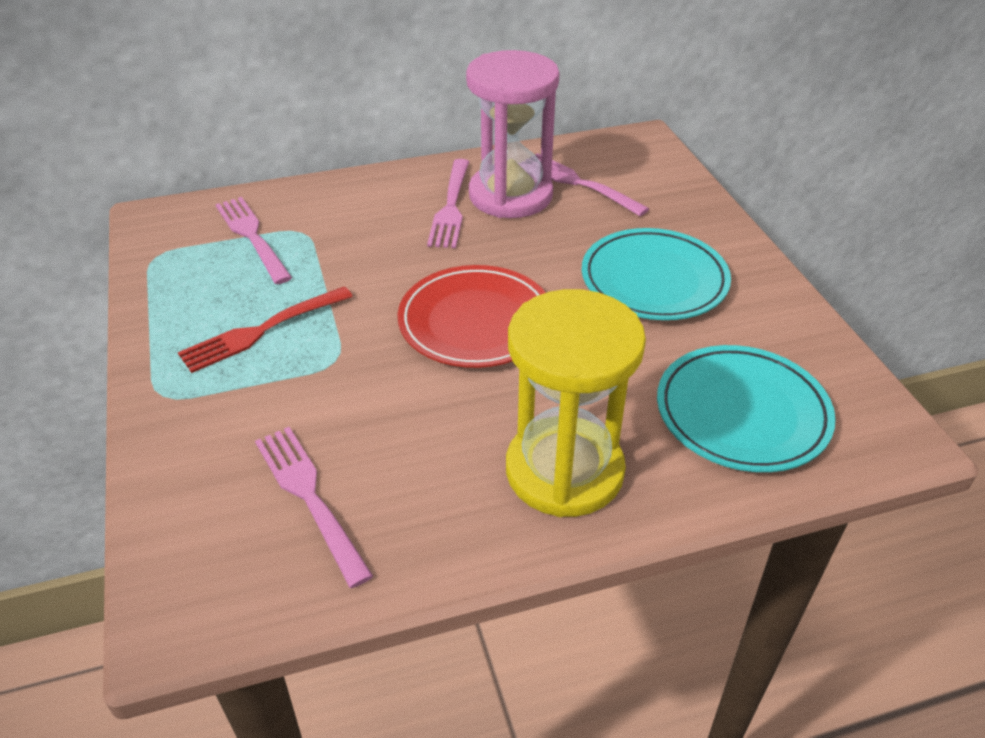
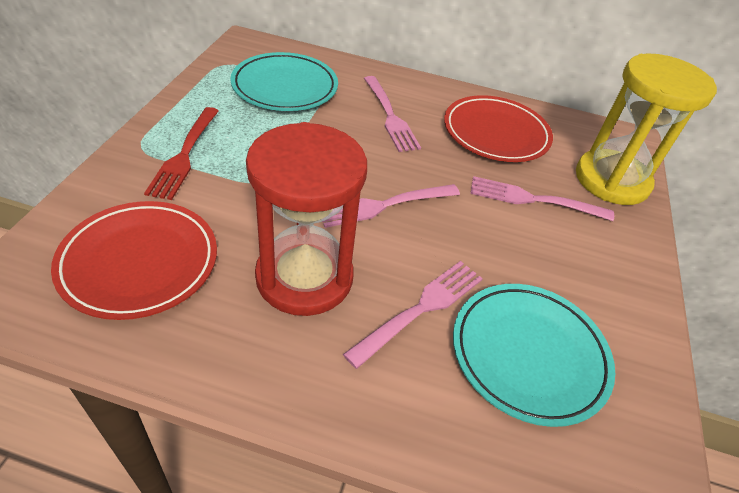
pink hourglass: [466,50,560,218] = 1 -> none = 0
red hourglass: none = 0 -> [246,122,367,316] = 1
red plate: [398,265,546,368] = 1 -> [51,201,217,320] [444,95,553,162] = 2

